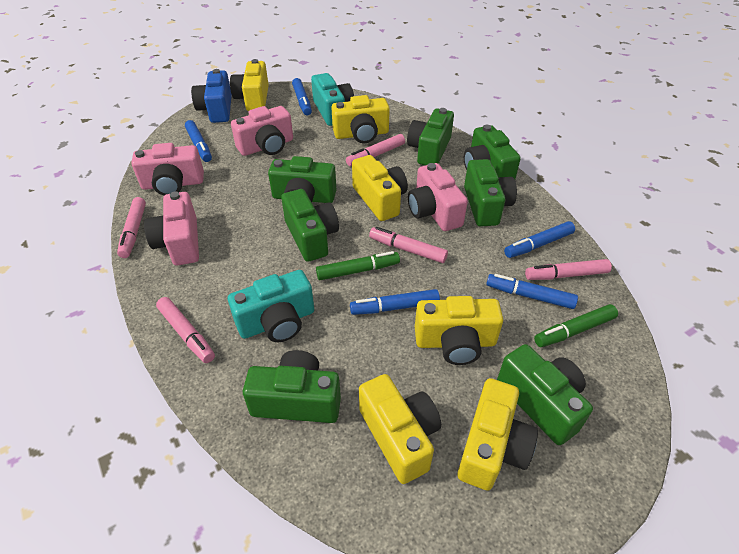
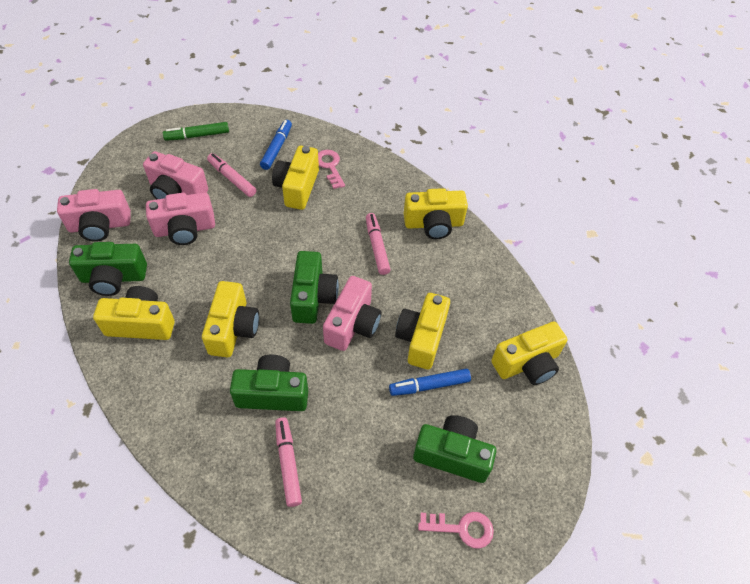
blue camera: [191,69,232,123] = 1 -> none = 0
blue marker: [185,120,212,162] [292,78,312,115] [350,289,440,315] [486,274,578,309] [504,221,575,258] = 5 -> [260,120,292,170] [389,369,471,396] = 2
green camera: [243,350,341,423] [268,156,336,203] [281,189,339,262] [407,108,454,165] [464,125,521,179] [464,159,517,227] [497,344,593,445] = 7 -> [69,242,147,296] [230,355,308,411] [290,251,339,324] [413,415,496,483] = 4
green marker: [316,251,400,280] [534,304,618,347] = 2 -> [163,122,229,141] = 1
pink key: none = 0 -> [318,150,345,189] [418,512,494,549] = 2
pink marker: [117,197,146,258] [156,297,215,363] [346,134,405,166] [369,227,448,263] [525,259,612,280] = 5 -> [207,153,256,197] [275,417,302,507] [366,213,391,275] = 3
turquoise camera: [228,270,314,342] [311,73,354,126] = 2 -> none = 0

